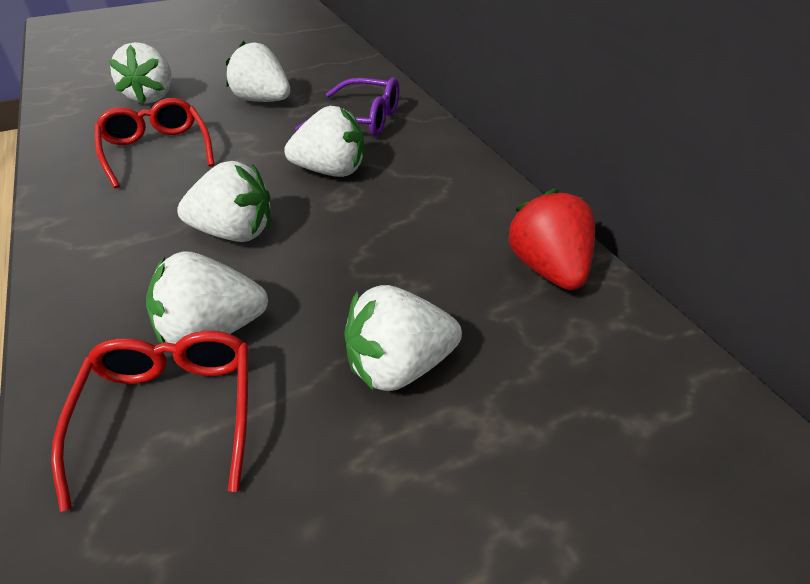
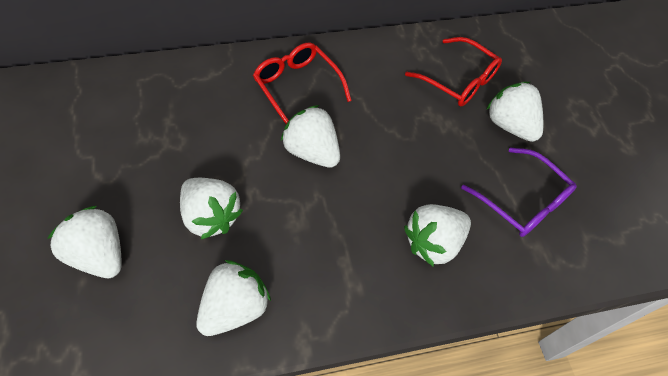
red strawberry: [507,188,595,290] = 1 -> none = 0

